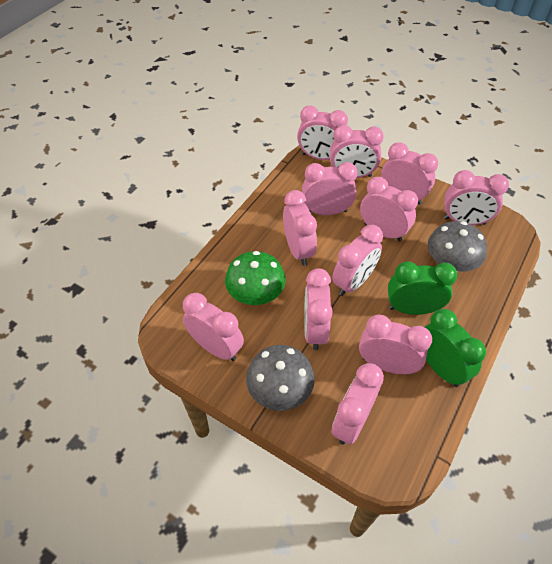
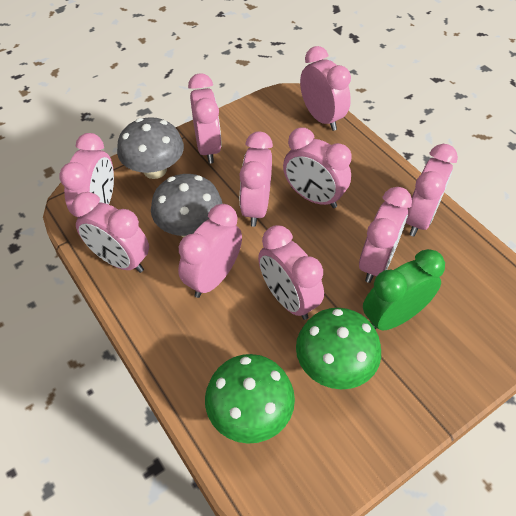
green clock: [388,261,457,315] [425,309,486,387] = 2 -> [363,249,445,330] = 1
green mushroom: [225,251,286,305] = 1 -> [205,354,295,444] [296,308,381,389] = 2
pink clock: [183,293,244,361] [283,190,317,266] [297,105,348,160] [302,162,358,215] [304,268,333,350] [330,125,384,178] [332,225,383,296] [332,363,384,445] [359,315,432,374] [360,177,418,242] [381,142,438,205] [444,170,509,225] = 12 -> [59,133,114,218] [72,192,149,273] [178,204,242,298] [188,73,221,164] [239,132,273,227] [258,225,324,320] [283,128,351,208] [300,46,351,131] [359,187,412,283] [406,144,458,237] = 10

